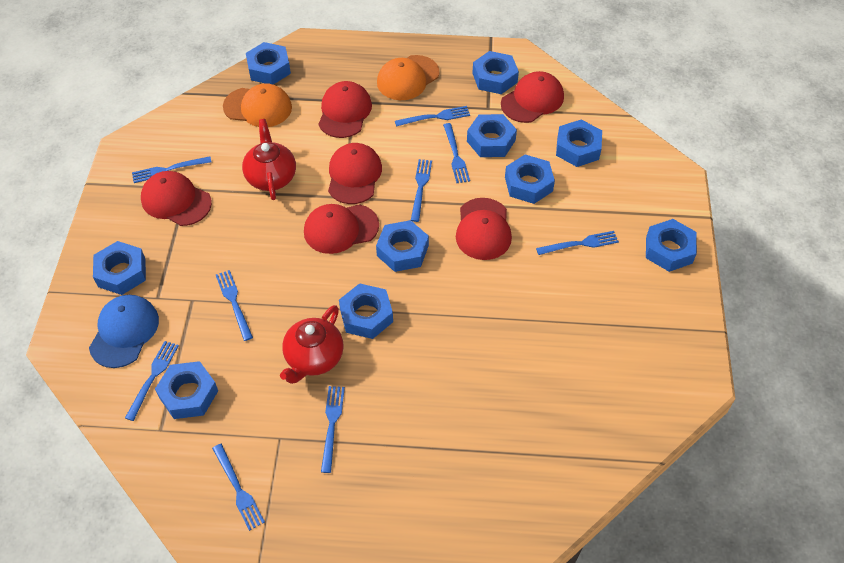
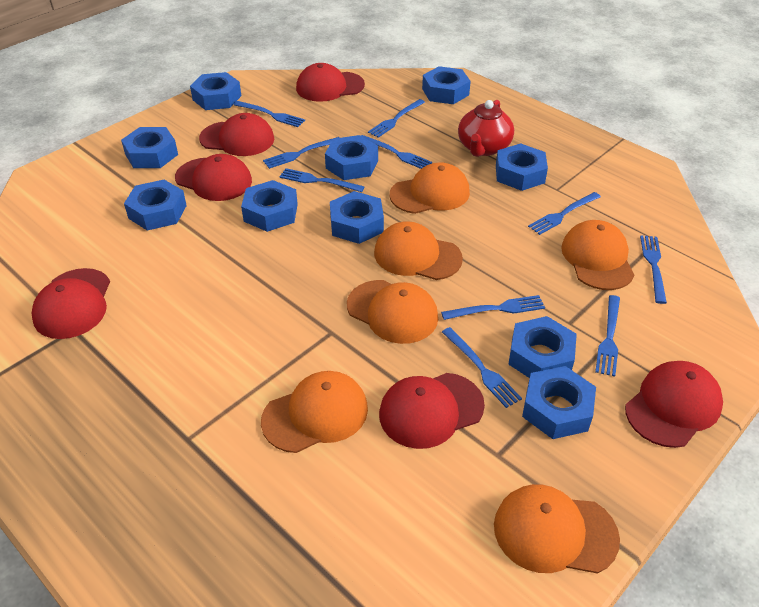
blue cap: [89,295,159,368] = 1 -> none = 0
blue fork: [125,341,179,421] [132,156,212,183] [212,444,265,531] [216,270,253,341] [321,386,345,473] [395,106,470,127] [411,159,432,222] [443,123,470,183] [536,231,619,255] = 9 -> [234,101,305,127] [263,137,340,169] [279,168,364,192] [361,135,432,169] [368,99,425,138] [441,295,545,320] [442,327,522,408] [528,192,601,235] [595,295,620,377] [640,235,667,304] = 10
orange cap: [223,83,292,127] [377,55,440,100] = 2 -> [261,371,368,453] [347,280,438,344] [374,222,463,280] [389,162,470,214] [494,484,620,574] [561,220,634,290] = 6
red teapot: [242,119,296,200] [280,305,344,384] = 2 -> [458,100,514,157] = 1

